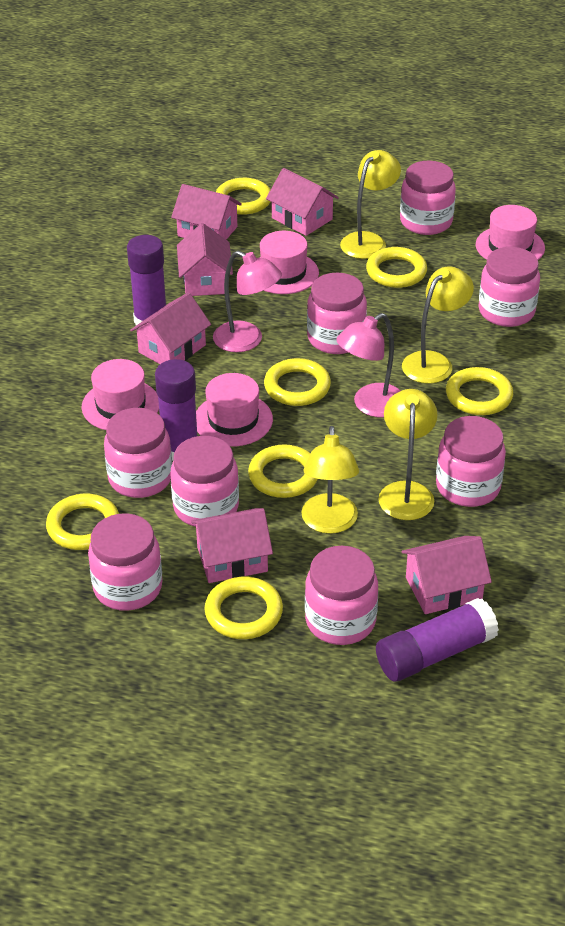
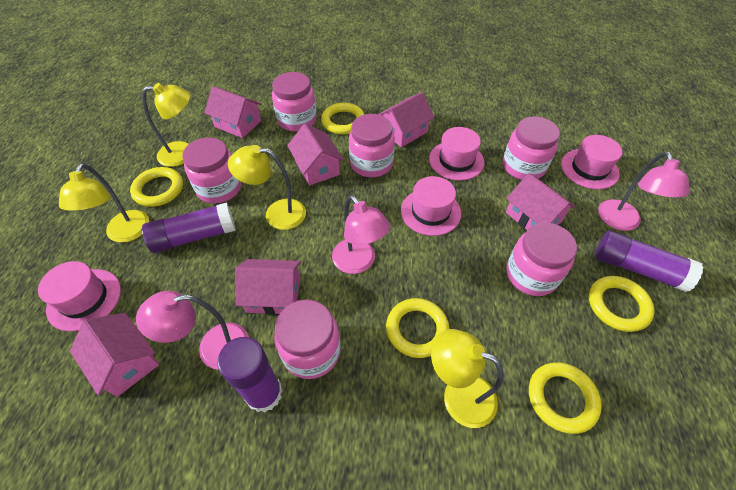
pink jar: [88,513,163,611] [104,408,172,498] [171,436,239,527] [305,546,378,645] [307,273,367,354] [400,161,456,235] [436,416,506,507] [478,247,540,327] = 8 -> [182,137,241,204] [272,72,317,132] [274,299,341,379] [349,114,395,177] [503,116,560,180] [506,223,577,296] = 6
pink lamp: [213,251,282,352] [336,313,401,417] = 2 -> [136,291,249,370] [332,195,390,274] [598,152,690,231] = 3
yellow ring: [46,494,119,550] [204,576,283,639] [216,178,271,215] [248,444,318,498] [264,358,331,406] [366,247,427,288] [446,367,513,415] = 7 -> [130,167,183,207] [321,103,364,135] [386,298,450,358] [529,362,602,434] [589,276,655,332] = 5

